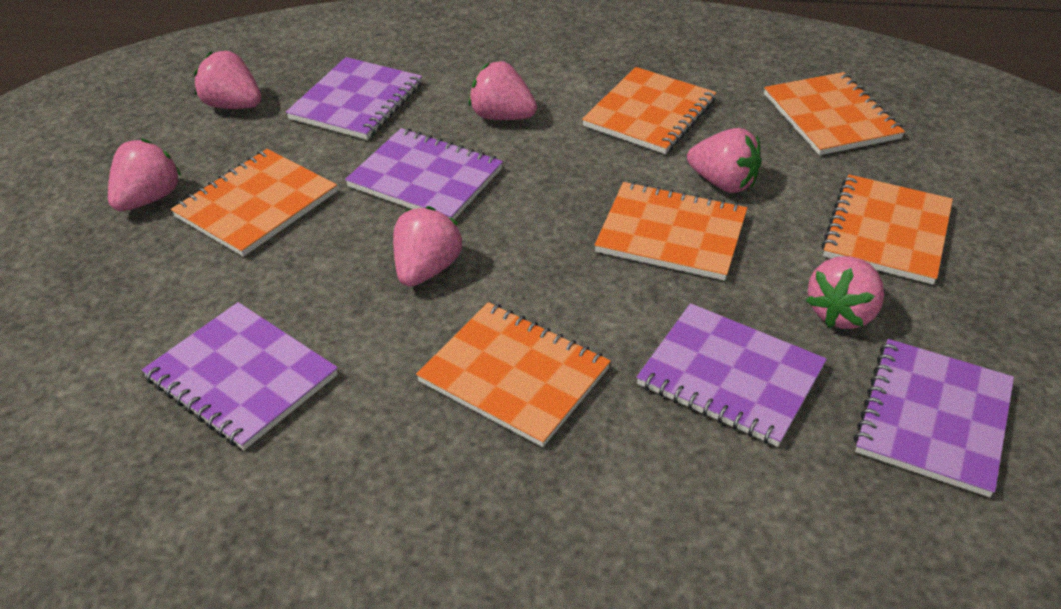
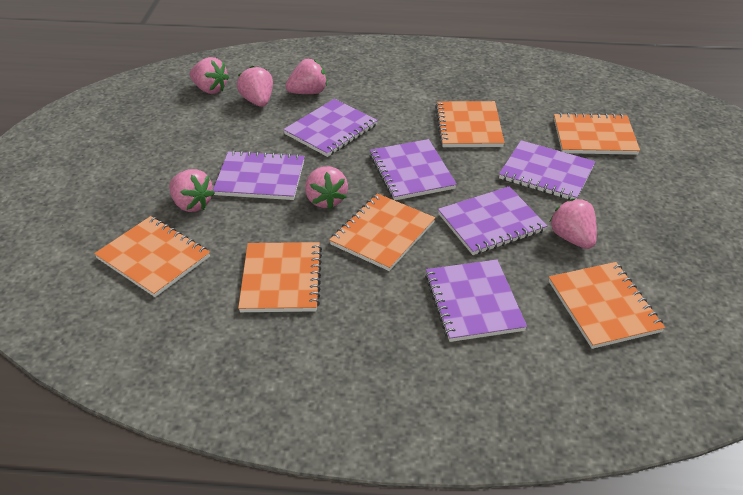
purple notebook: [142,302,338,450] [286,57,422,140] [345,128,503,220] [636,303,827,447] [854,339,1014,497] = 5 -> [213,150,305,200] [283,99,378,157] [370,139,457,200] [425,260,527,342] [438,186,547,255] [499,140,596,200] = 6

